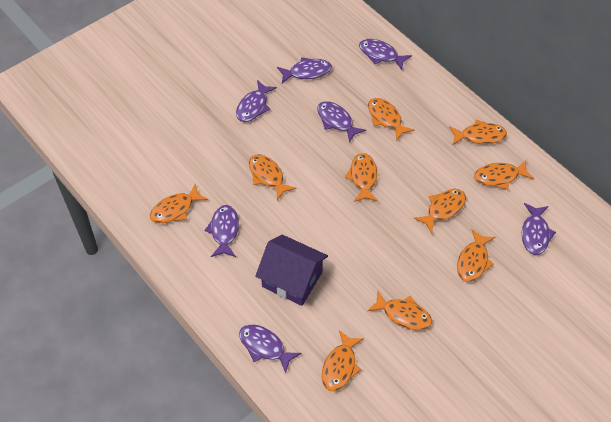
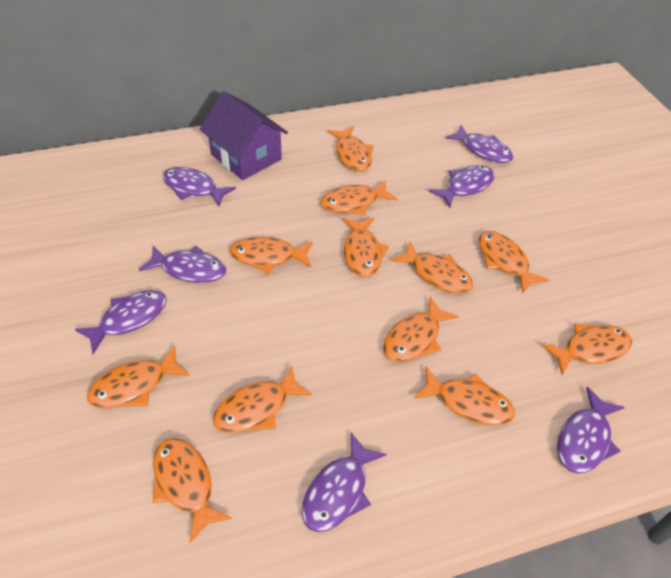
orange fish: [150,184,208,223] [249,154,296,200] [322,330,364,391] [345,153,378,202] [367,290,432,330] [368,98,415,141] [414,189,466,234] [449,119,507,145] [457,229,495,282] [474,160,534,190] = 10 -> [87,346,190,408] [153,438,232,543] [213,366,312,433] [230,237,313,274] [321,180,397,215] [328,126,374,172] [343,218,389,277] [383,297,459,362] [391,242,473,294] [414,367,515,426] [479,231,549,294] [542,324,632,375] = 12

